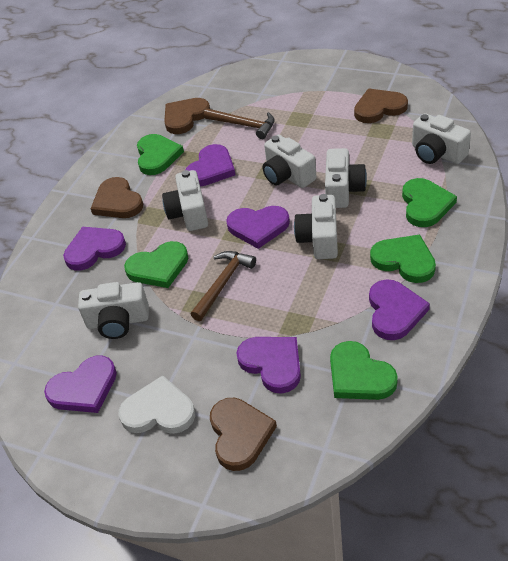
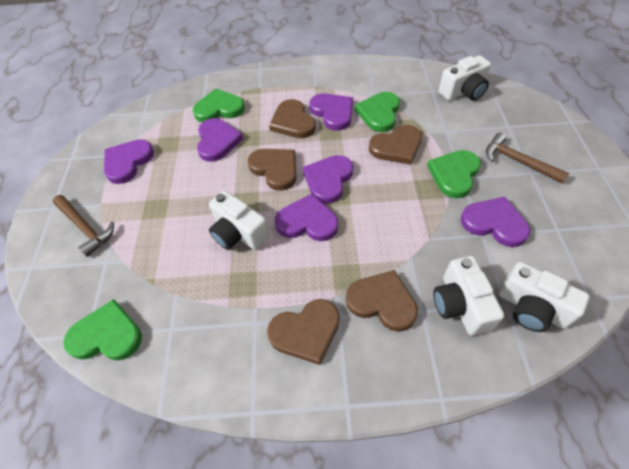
brown heart: [91,177,143,218] [164,98,210,134] [210,398,277,471] [354,89,408,123] = 4 -> [248,149,296,191] [267,299,340,365] [269,99,316,138] [346,270,418,332] [369,125,422,165] = 5
green heart: [124,241,188,288] [137,134,184,175] [330,341,398,400] [370,234,436,283] [402,178,457,227] = 5 -> [63,299,142,361] [193,89,245,122] [355,92,400,132] [427,150,481,198] = 4
white camera: [78,282,149,339] [162,170,208,231] [262,135,316,188] [294,194,338,259] [325,148,367,208] [412,113,471,164] = 6 -> [209,191,270,250] [433,256,504,336] [438,55,491,100] [499,262,590,332] = 4
white heart: [119,375,195,434] = 1 -> none = 0

